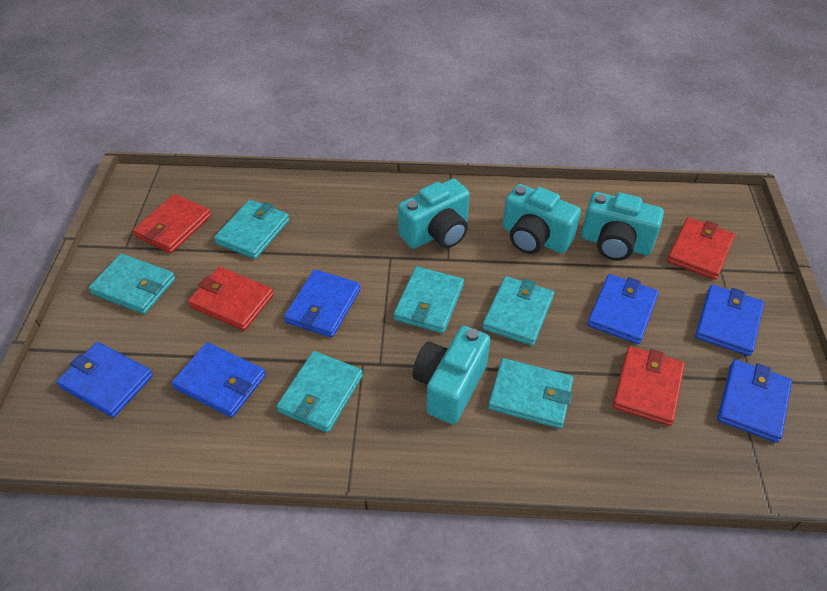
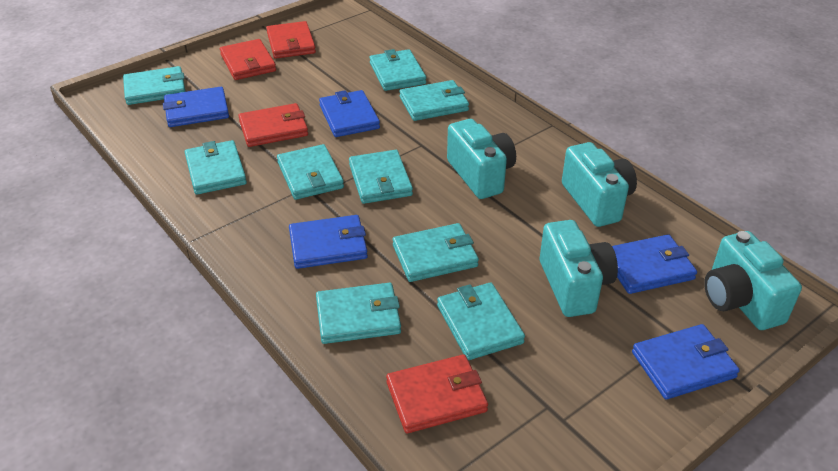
blue wallet: [56,342,153,418] [172,342,266,418] [284,269,361,338] [587,274,659,344] [695,285,764,356] [717,359,792,443] = 6 -> [163,87,229,127] [289,215,368,269] [319,90,380,137] [612,235,697,294] [632,324,740,399] = 5
turquoise wallet: [89,254,175,314] [214,200,290,259] [276,351,363,433] [393,266,464,333] [482,276,554,346] [488,358,573,429] = 6 -> [123,66,186,105] [185,140,247,195] [277,144,344,200] [316,283,401,344] [349,150,413,204] [369,49,426,91] [393,223,479,282] [400,80,469,121] [437,282,525,360] = 9

